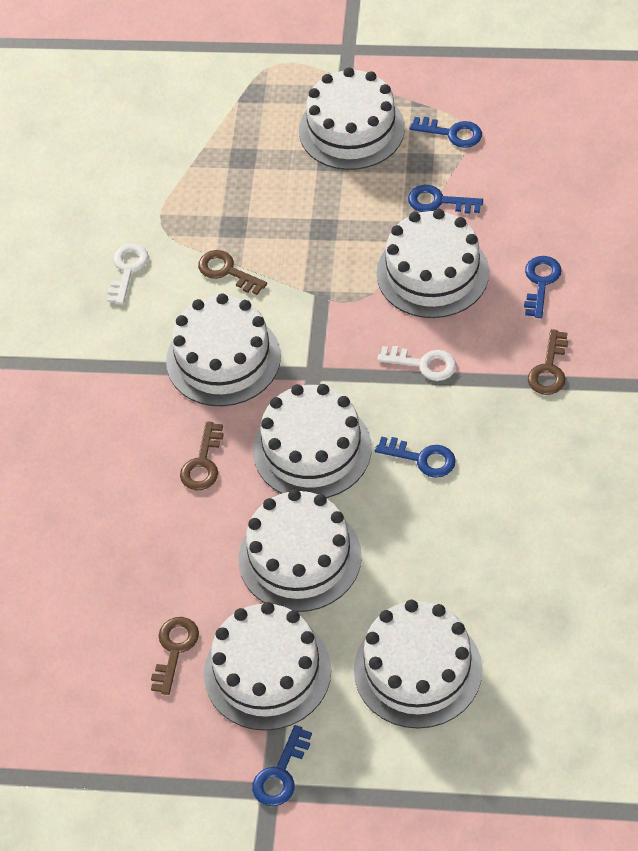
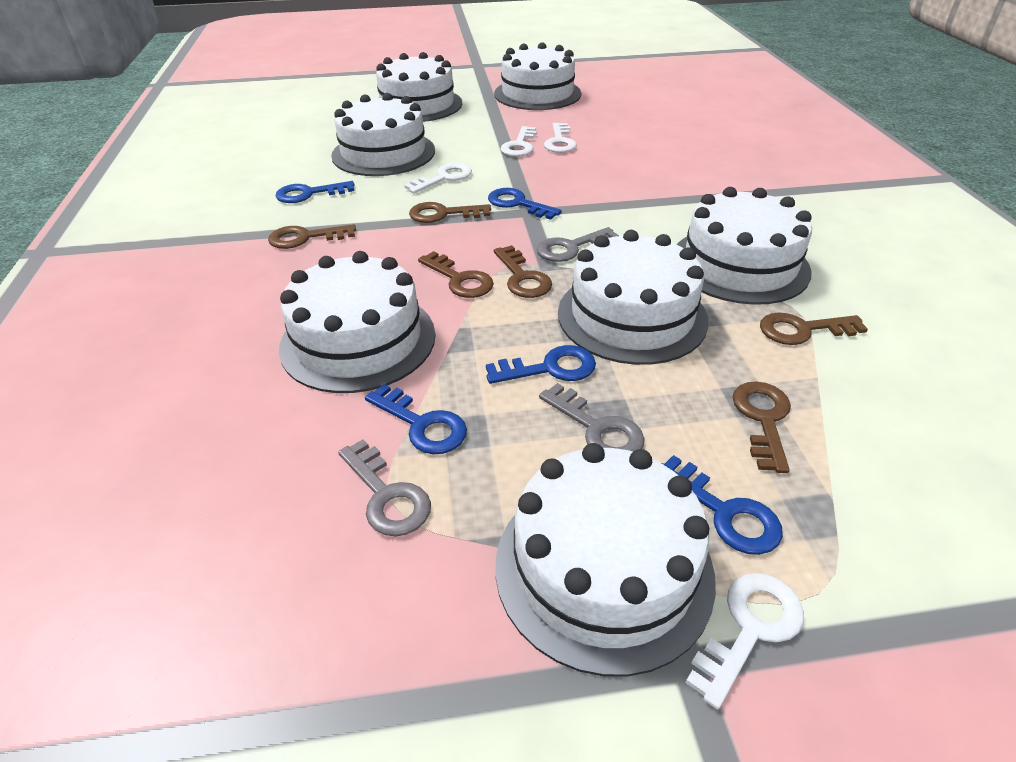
brown key: [151,617,199,695] [180,421,223,490] [198,250,267,295] [528,329,568,395] = 4 -> [268,224,356,249] [409,202,491,223] [418,251,494,298] [494,245,552,298] [733,381,791,473] [760,313,868,345] = 6
grey key: none = 0 -> [338,439,431,536] [537,227,619,262] [539,383,645,452] = 3
white key: [107,244,149,305] [377,346,456,381] = 2 -> [404,163,472,194] [500,126,537,157] [544,123,577,153] [685,573,804,709] = 4

